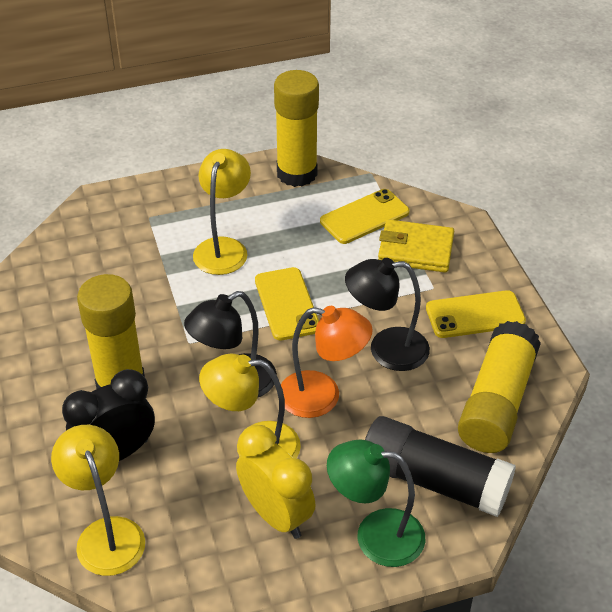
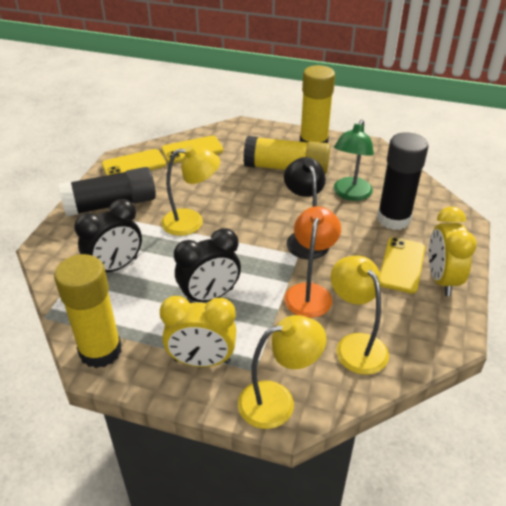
black clock: [62,369,155,461] = 1 -> [74,199,142,272] [174,228,241,303] = 2
black glue stick: [365,416,516,517] = 1 -> [59,167,156,217] [377,132,428,230] = 2
black lamp: [184,291,277,397] [345,258,430,371] = 2 -> [284,157,329,259] = 1
yellow clock: [236,425,316,539] = 1 -> [160,296,237,367] [429,206,477,296] = 2
yellow wallet: [378,219,454,273] = 1 -> none = 0

